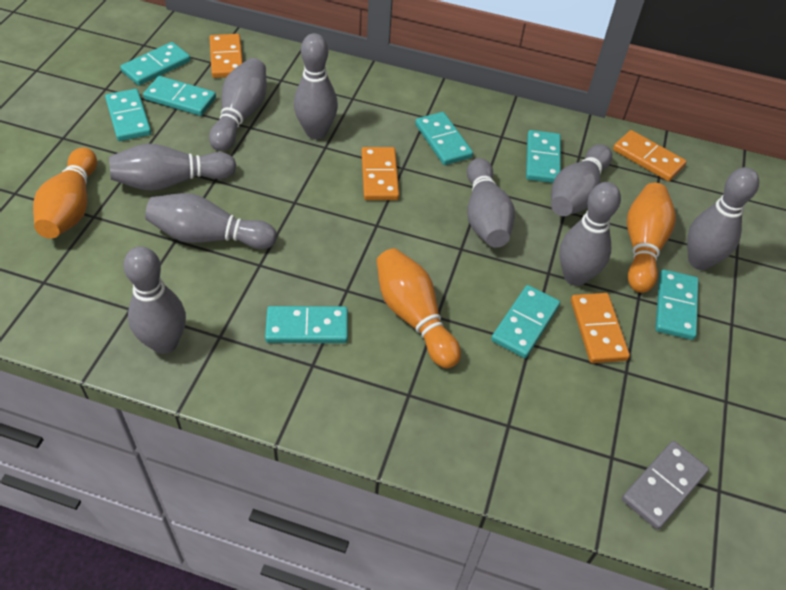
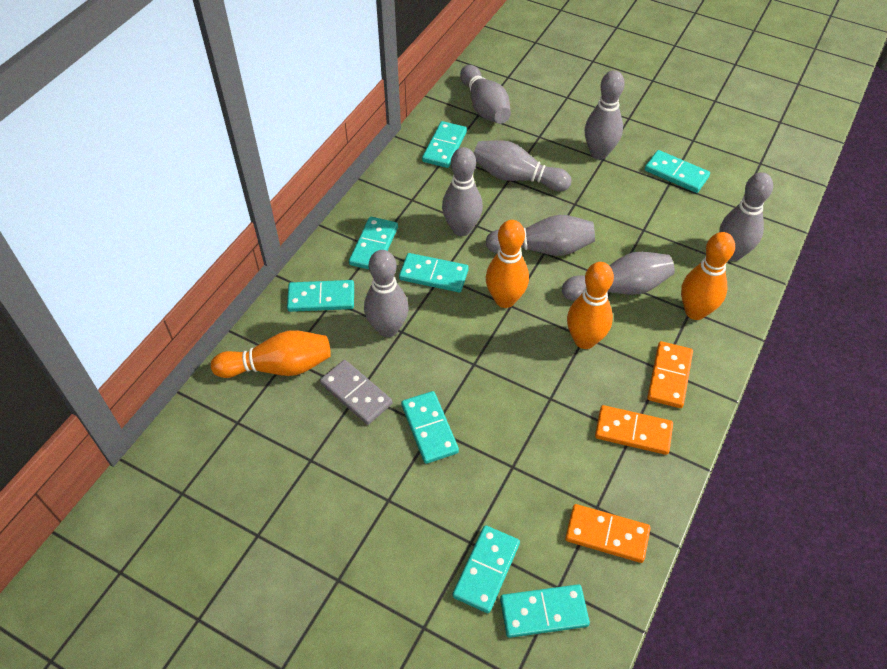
grey bowling pin: [109,143,236,191] [124,246,186,354] [145,193,277,249] [209,58,267,151] [294,33,338,139] [467,158,515,248] [551,144,612,216] [559,182,621,286] [687,167,759,270] = 9 -> [364,250,409,337] [442,147,483,236] [460,65,511,124] [474,140,571,191] [486,215,595,256] [562,252,675,301] [585,70,625,159] [719,172,773,261] = 8
orange bowling pin: [33,147,97,239] [376,248,461,368] [627,183,676,293] = 3 -> [211,330,331,378] [486,220,529,308] [567,262,614,349] [681,232,735,320] = 4
orange domino: [209,34,243,78] [361,147,399,200] [571,293,630,363] [613,130,686,181] = 4 -> [565,504,651,563] [595,405,673,455] [647,341,693,408] = 3

